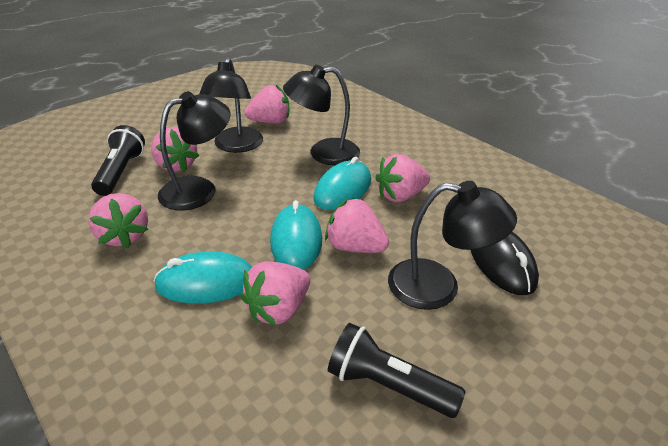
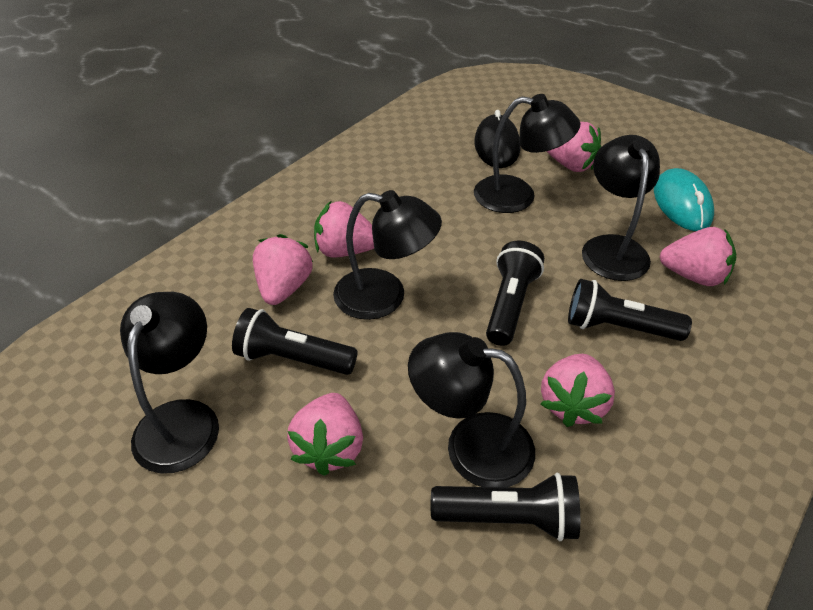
black flashlight: [91,125,145,196] [328,323,465,418] = 2 -> [232,308,358,375] [431,473,580,541] [486,241,544,346] [568,279,692,341] = 4
black lamp: [158,91,230,210] [199,58,263,153] [283,64,360,165] [388,181,517,310] = 4 -> [120,292,219,474] [333,190,442,320] [408,332,535,488] [474,94,580,213] [582,135,660,281] = 5
turquoise mouse: [154,251,252,304] [270,200,322,270] [314,157,371,210] = 3 -> [654,168,714,231] = 1

